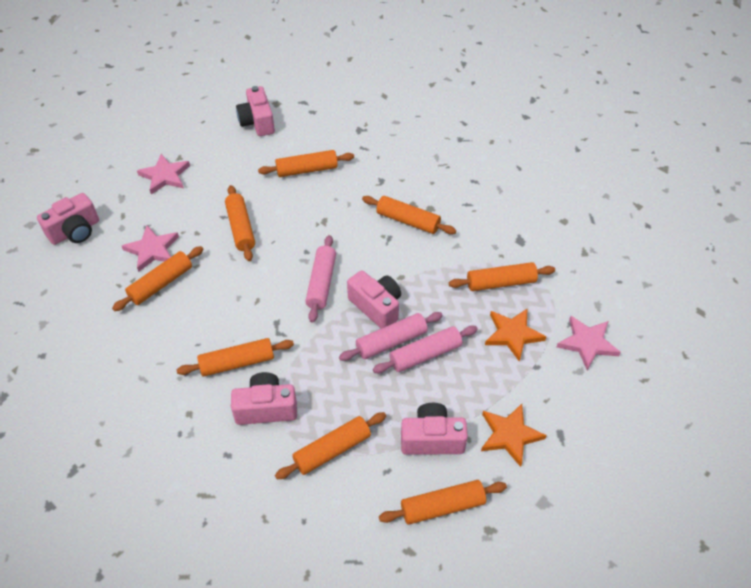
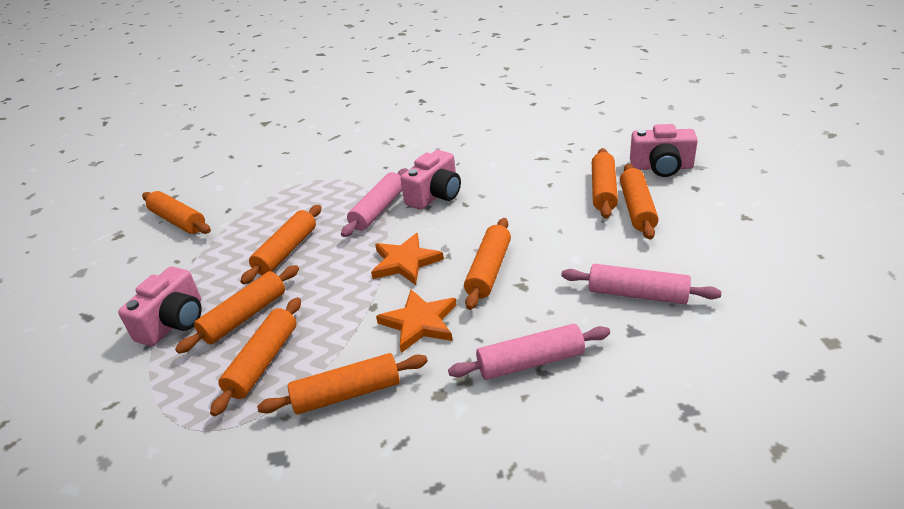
pink camera: [37,193,99,245] [231,372,297,425] [236,86,275,136] [347,270,401,329] [401,403,468,455] = 5 -> [118,267,202,346] [400,150,461,210] [630,124,698,177] = 3
pink star: [122,225,179,272] [137,154,190,194] [557,316,621,370] = 3 -> none = 0

